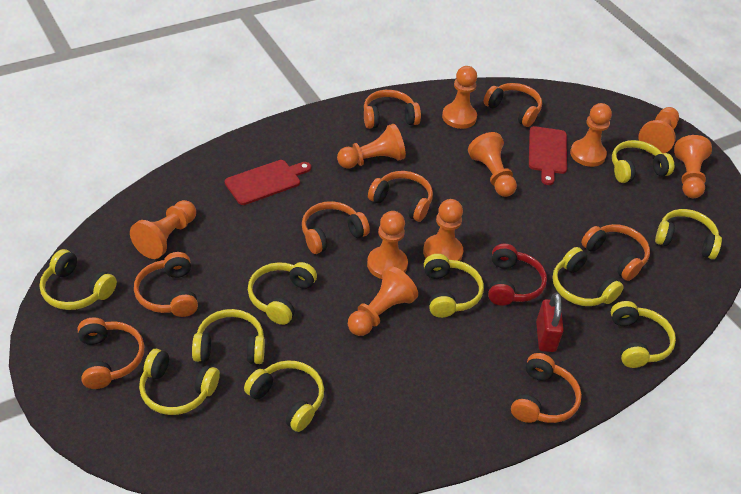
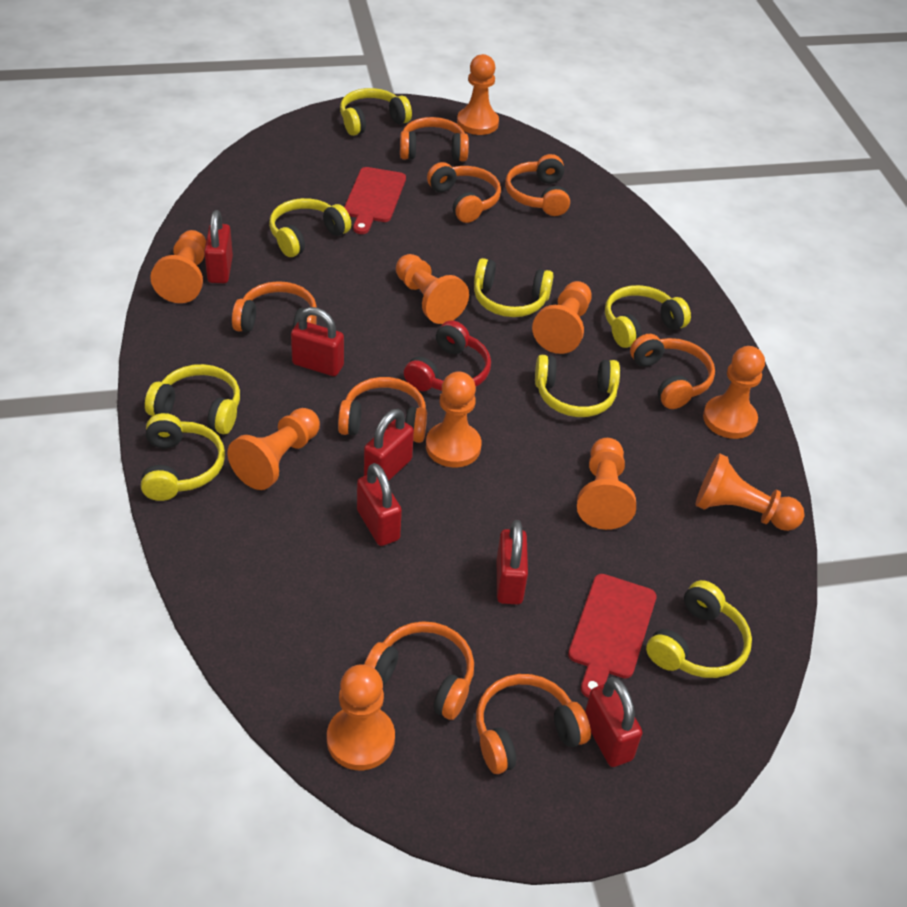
red padlock: [536,293,564,352] = 1 -> [204,210,233,283] [291,307,344,376] [357,463,402,546] [364,409,414,481] [497,520,528,604] [585,677,642,767] = 6
yellow headphones: [40,249,117,310] [139,349,220,415] [192,309,265,364] [244,360,324,432] [248,262,317,325] [424,254,484,318] [552,247,624,306] [611,301,676,368] [612,140,674,183] [655,209,722,259] = 10 -> [141,413,225,501] [145,364,240,434] [269,198,351,257] [340,88,412,136] [474,258,554,317] [535,355,620,417] [605,285,691,348] [646,580,752,678] = 8

